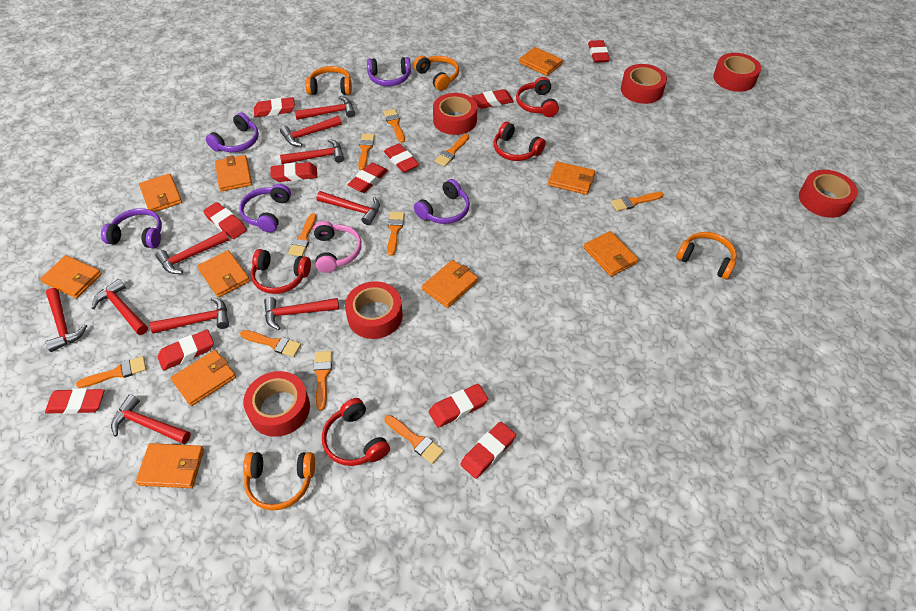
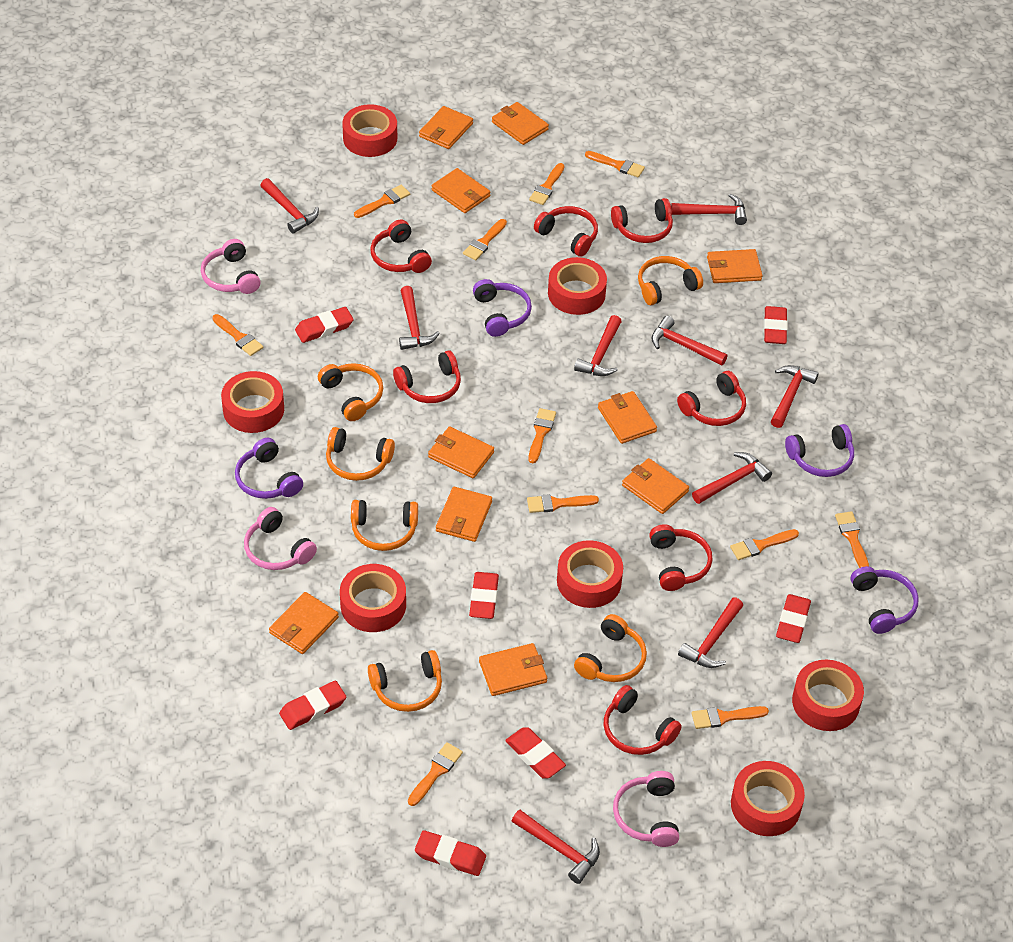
orange brush: [76,356,146,388] [240,330,301,357] [288,213,317,256] [313,351,332,410] [358,134,375,170] [383,109,405,143] [385,415,444,464] [387,211,405,256] [434,134,469,166] [611,192,664,211] = 10 -> [212,314,263,356] [354,185,410,218] [408,742,463,806] [463,219,507,261] [527,494,599,513] [529,163,564,205] [529,408,556,463] [585,151,645,178] [691,706,769,729] [730,529,799,560] [835,511,869,568] = 11
orange headphones: [243,452,315,511] [305,66,352,95] [414,56,459,91] [676,232,737,279] = 4 -> [318,363,383,421] [326,427,395,481] [351,500,418,551] [368,650,442,712] [574,614,647,682] [638,256,703,305] = 6
pink headphones: [314,221,362,273] = 1 -> [201,239,261,294] [244,507,317,570] [613,771,679,847] = 3
purple headphones: [101,208,162,248] [206,112,259,152] [239,184,291,232] [367,57,411,86] [414,179,470,224] = 5 -> [235,437,303,499] [473,279,532,337] [785,424,854,477] [851,566,919,634] = 4
red eraser: [45,388,104,414] [158,329,214,371] [203,202,247,239] [254,97,295,117] [271,162,317,182] [347,163,388,193] [384,143,419,173] [429,384,488,428] [460,422,516,479] [471,89,514,109] [588,40,610,63] = 11 -> [279,681,346,730] [295,307,354,343] [415,830,486,876] [469,572,499,619] [505,727,566,779] [764,306,788,344] [776,594,811,643] = 7
red hammer: [45,288,87,352] [92,279,148,335] [111,394,191,444] [150,297,229,334] [156,231,229,274] [264,297,339,330] [280,116,342,146] [280,139,344,164] [295,96,355,120] [317,191,380,225] = 10 -> [260,178,319,234] [399,286,440,350] [512,810,600,884] [574,315,622,376] [651,316,728,366] [671,194,747,225] [678,598,743,668] [692,452,772,504] [771,365,819,428] = 9
red headphones: [251,249,311,294] [322,398,390,466] [494,122,546,161] [516,77,559,117] = 4 -> [370,220,432,273] [393,350,461,403] [534,206,598,257] [604,685,682,755] [611,198,673,243] [649,524,712,591] [677,371,746,426] = 7
red tape: [243,371,310,437] [345,281,403,339] [433,93,477,135] [621,64,667,104] [713,53,761,92] [799,170,858,218] = 6 -> [221,371,284,433] [340,564,406,632] [342,104,397,157] [548,257,607,315] [557,540,623,608] [731,761,805,836] [792,660,864,731] = 7

